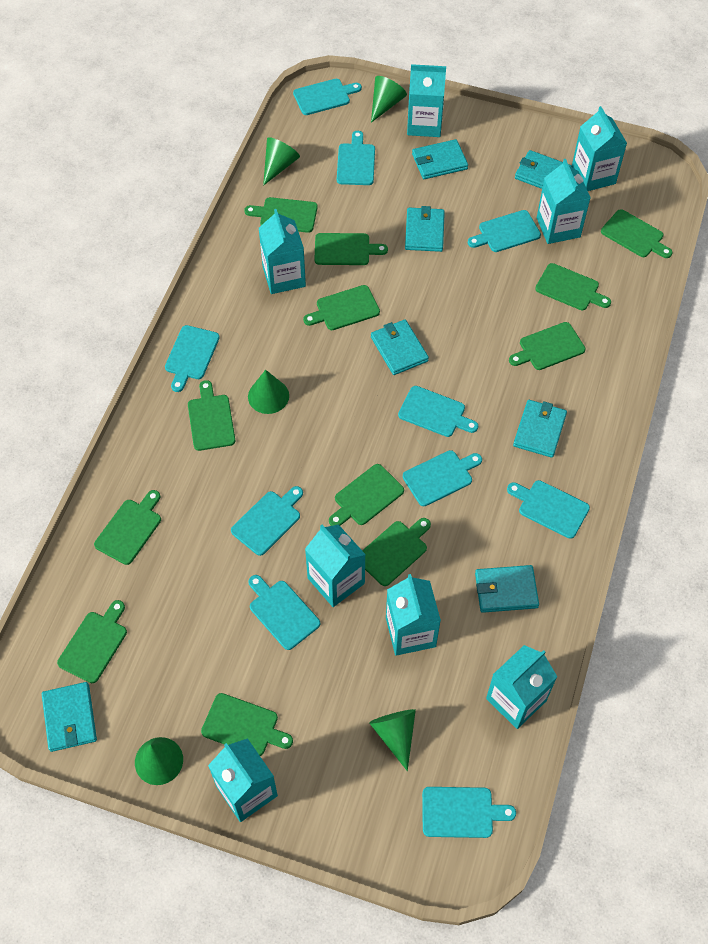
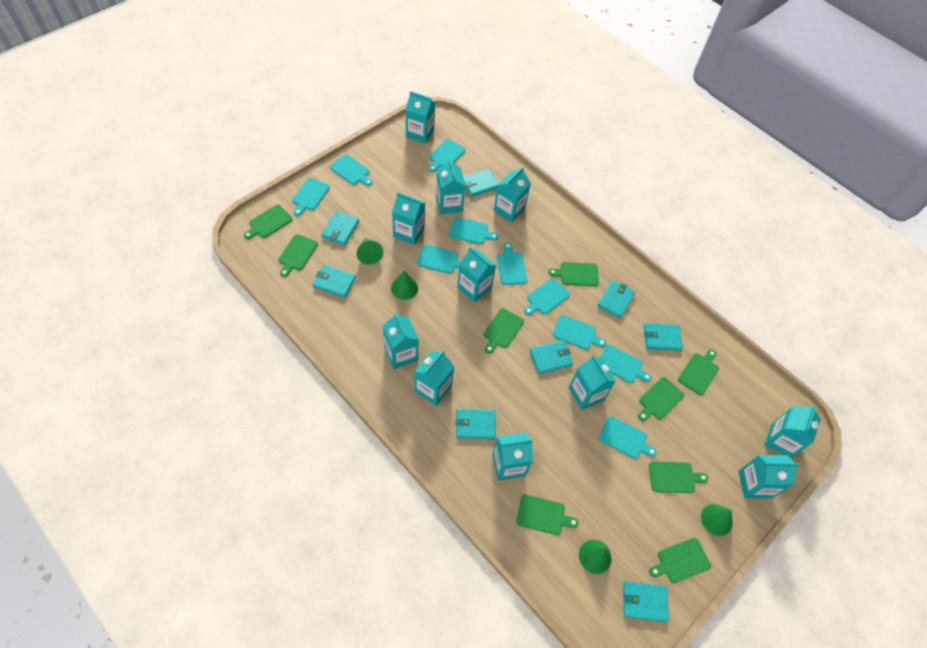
green cone: [135,737,183,785] [248,370,289,414] [263,137,300,186] [369,709,416,771] [371,76,407,123] = 5 -> [356,238,384,265] [391,270,418,300] [579,540,612,574] [701,504,733,536] = 4
green cutting board: [57,600,127,683] [94,490,161,565] [188,380,235,451] [201,693,293,756] [244,197,317,233] [303,285,380,330] [315,233,388,265] [329,464,404,526] [362,518,431,586] [509,322,586,370] [535,263,611,310] [601,209,673,258] = 12 -> [244,205,293,239] [278,234,318,277] [483,308,524,354] [516,494,579,535] [548,262,599,286] [638,377,684,421] [649,461,708,493] [649,538,711,583] [678,349,719,395] = 9
turquoise carton: [208,738,278,822] [259,209,306,294] [305,524,366,607] [386,574,441,656] [407,64,446,137] [486,645,557,729] [537,159,591,244] [572,106,627,191] = 8 -> [383,313,419,369] [392,192,425,245] [406,91,435,144] [414,350,454,406] [436,159,465,214] [457,247,496,303] [492,432,533,481] [494,167,531,222] [569,355,616,410] [738,455,800,499] [764,405,821,458] = 11
turquoise wallet: [42,682,97,752] [371,319,429,375] [405,206,445,252] [412,139,468,179] [475,565,539,613] [513,400,567,458] [515,150,573,189] = 7 -> [313,264,356,298] [321,211,359,245] [456,409,496,439] [463,168,499,197] [529,340,573,374] [597,280,635,318] [623,581,669,622] [644,323,683,351] = 8

